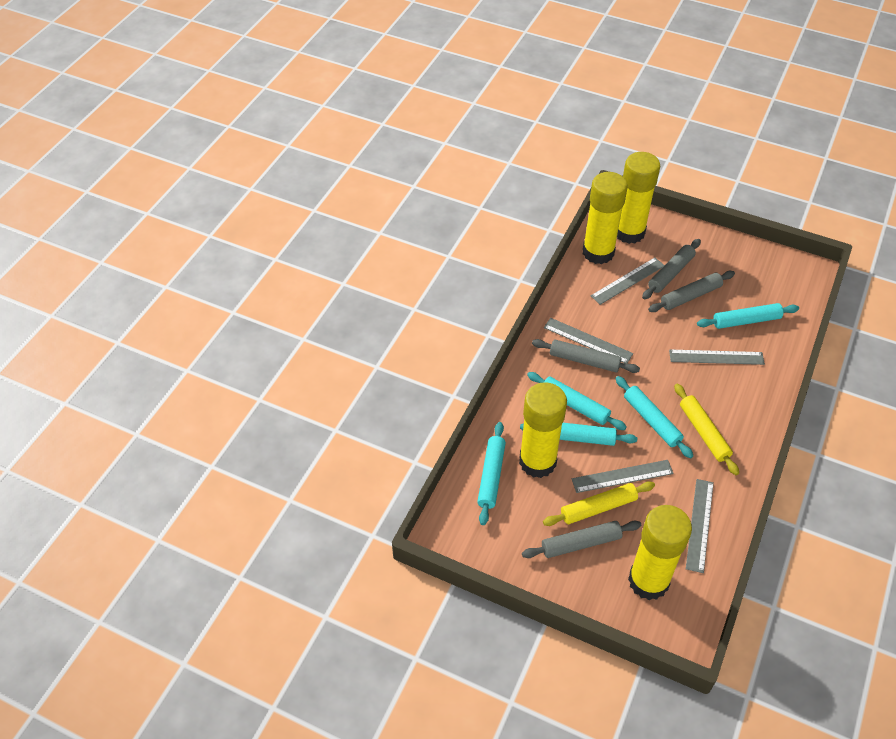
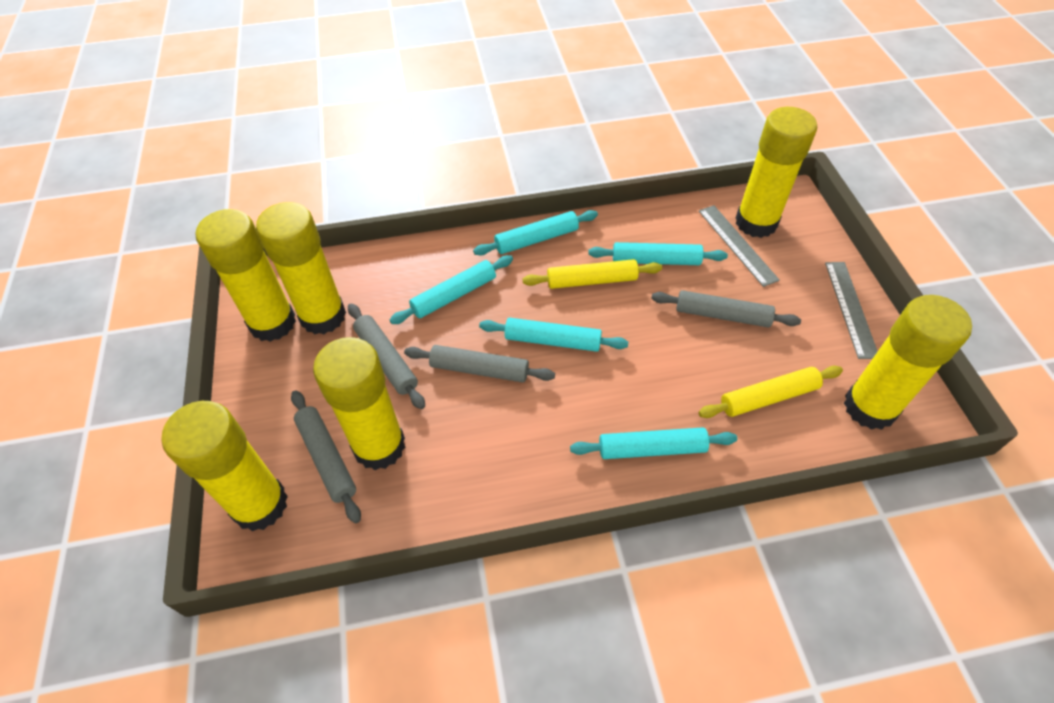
grey ruler: [544,318,633,364] [572,460,674,493] [591,258,664,305] [669,349,765,365] [686,479,714,573] = 5 -> [699,205,780,287] [825,262,878,359] = 2
yellow glue stick: [519,382,567,478] [583,172,628,264] [617,152,660,244] [628,505,692,600] = 4 -> [161,401,288,532] [196,209,296,342] [256,202,346,334] [313,337,405,470] [736,107,817,238] [844,295,972,430] = 6

